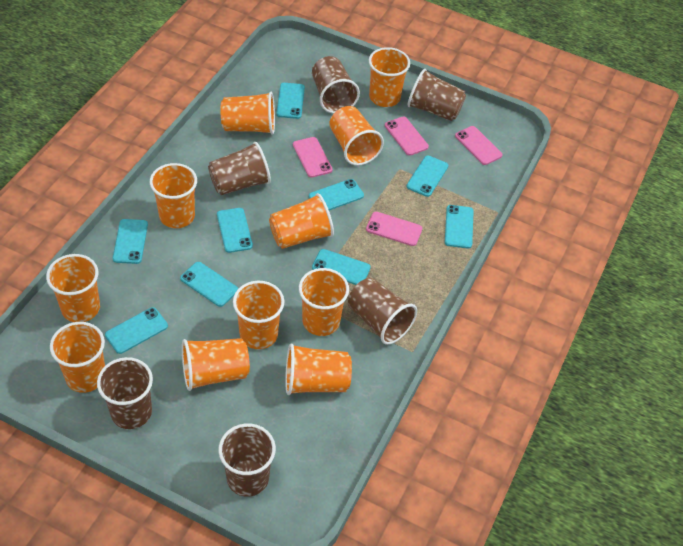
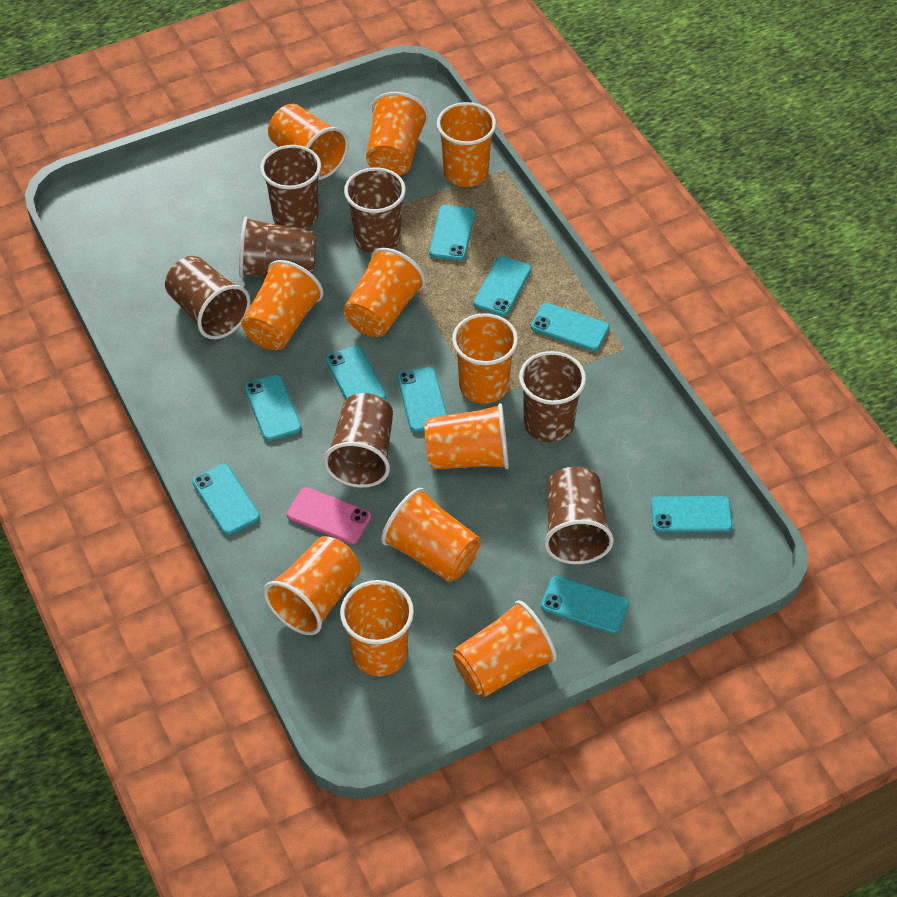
brown cup: [97,357,153,429] [208,142,271,195] [218,423,276,497] [312,56,360,114] [348,278,417,345] [408,69,466,121] = 6 -> [165,256,251,339] [239,217,317,278] [260,145,321,228] [323,393,393,488] [344,167,406,253] [519,351,586,442] [544,467,614,564] = 7
pink phone: [293,137,333,178] [366,212,422,246] [385,117,429,156] [455,126,502,165] = 4 -> [287,487,371,544] = 1

